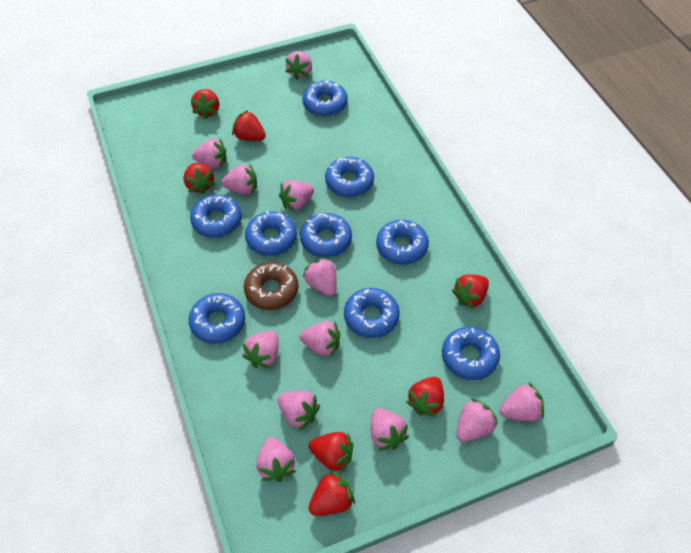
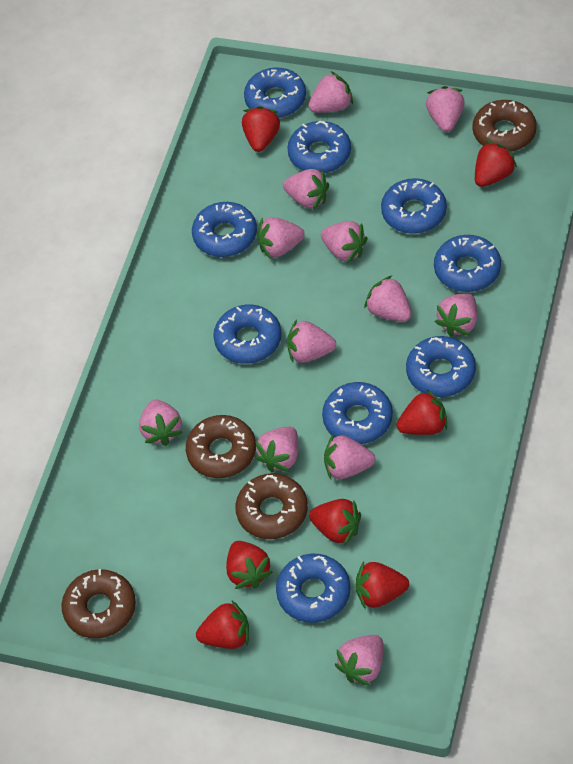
brown donut: [244,262,298,310] = 1 -> [61,569,136,639] [186,415,256,478] [235,473,308,539] [472,100,537,152] = 4

